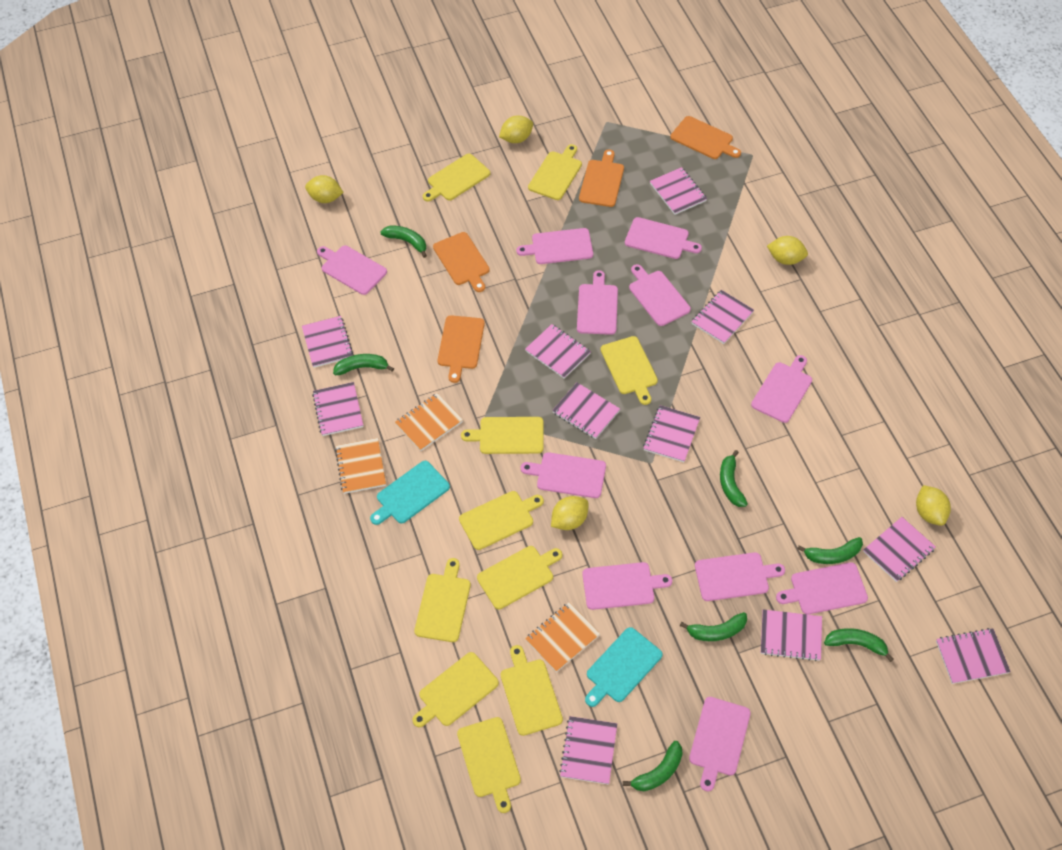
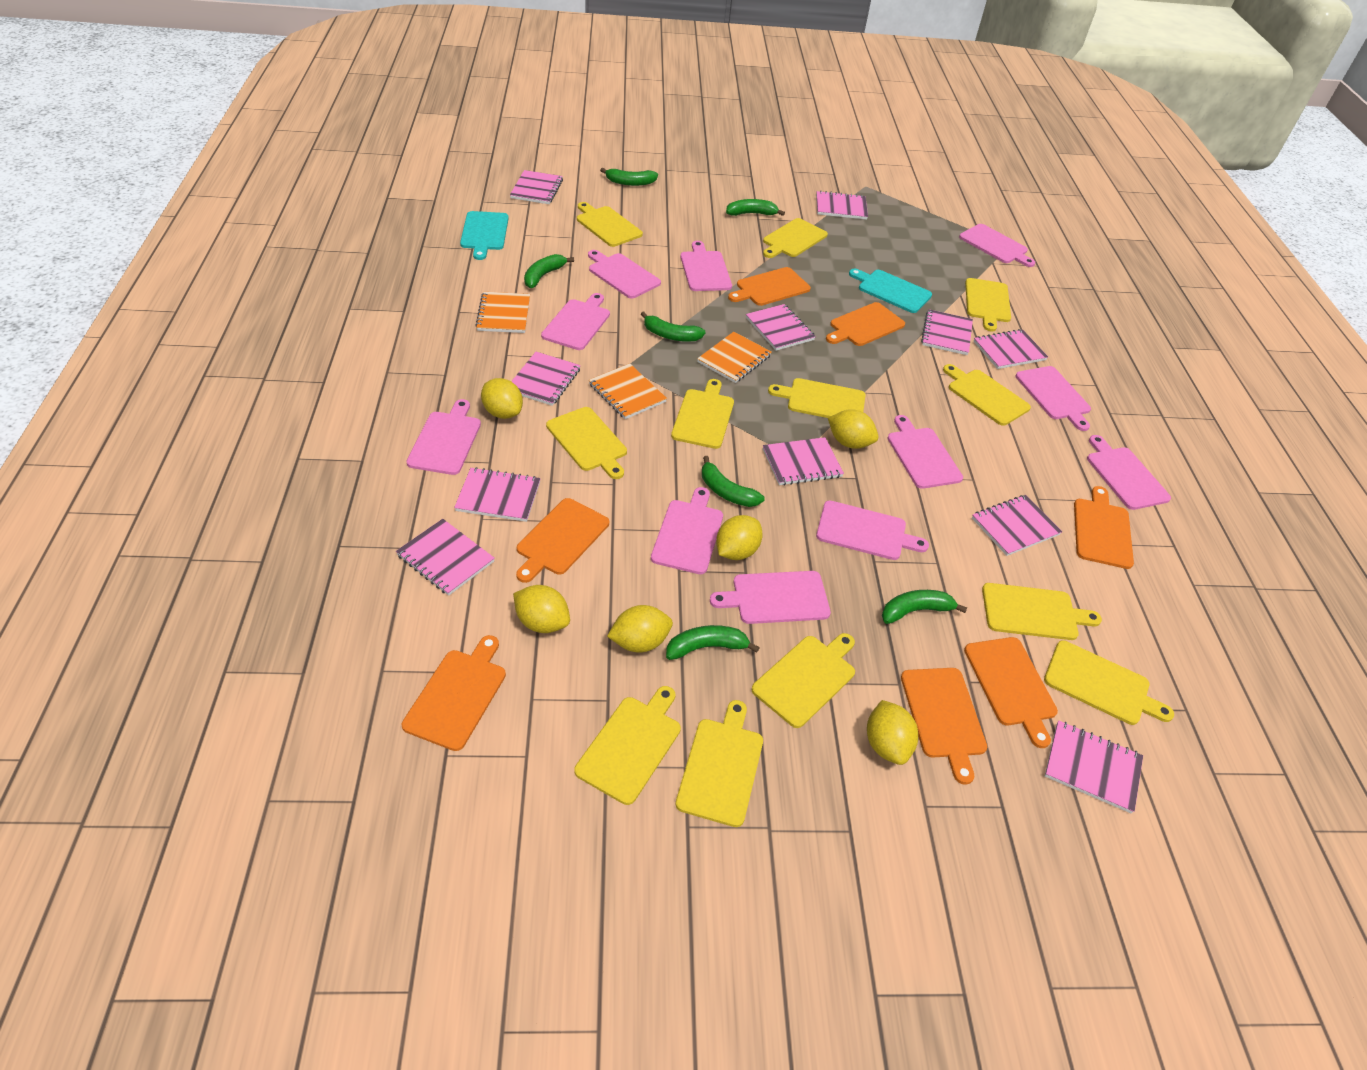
orange cutting board: [433,232,490,292] [437,315,485,383] [579,149,624,207] [670,116,741,159] = 4 -> [402,635,506,751] [516,498,609,583] [728,267,811,306] [826,302,905,346] [901,668,987,785] [964,637,1058,748] [1074,486,1134,569] = 7
yellow cutting board: [412,652,499,727] [414,558,471,642] [423,154,490,202] [457,717,521,813] [459,491,544,550] [461,417,543,454] [477,546,562,609] [501,645,563,736] [528,144,582,200] [601,336,658,405] = 10 -> [546,407,627,479] [574,686,681,805] [577,202,643,247] [671,379,734,449] [675,700,763,827] [752,633,855,728] [763,218,828,258] [768,378,866,418] [943,364,1031,426] [965,278,1011,332] [982,583,1102,640] [1044,640,1174,725] = 12
yellow lemon: [305,175,344,203] [499,116,533,143] [551,496,588,530] [767,236,808,265] [916,485,951,526] = 5 -> [481,378,523,419] [513,585,570,633] [607,605,673,652] [716,515,762,560] [828,409,878,449] [867,700,918,765] = 6

